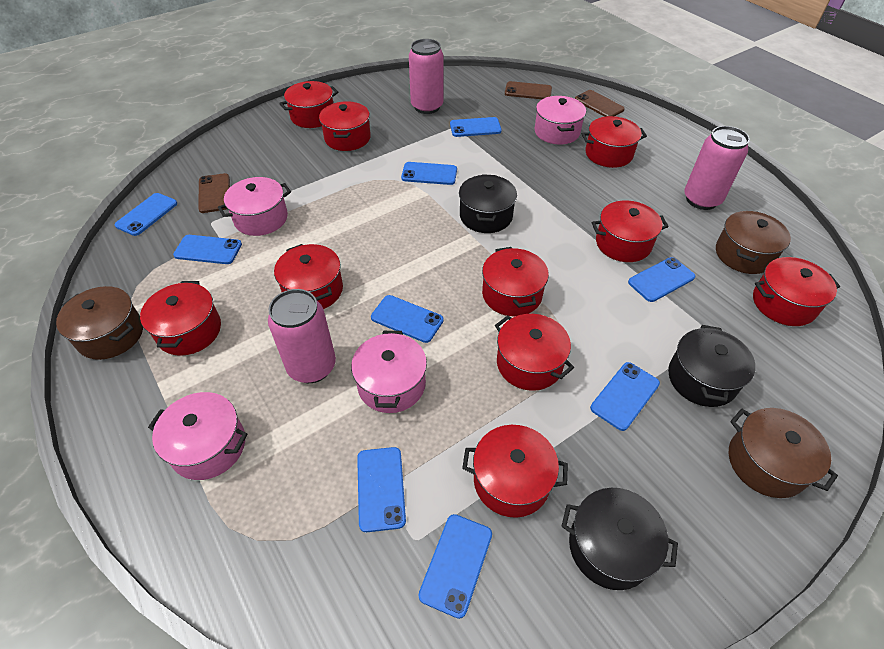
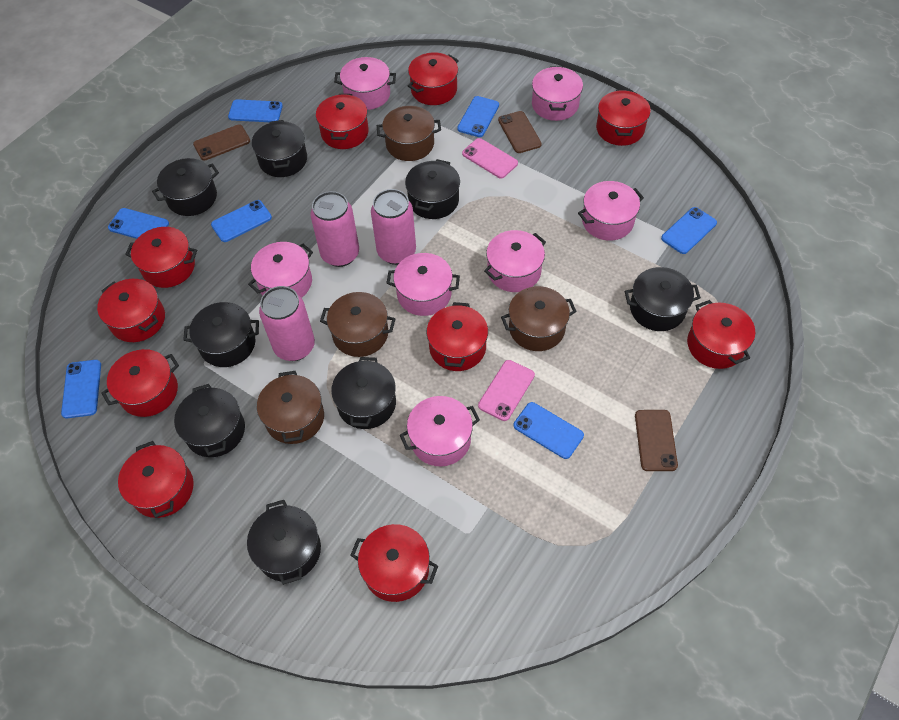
black pot: [459,174,517,233] [561,488,678,590] [668,325,756,407] = 3 -> [152,158,219,216] [174,384,245,457] [183,302,259,367] [247,500,321,585] [252,120,307,177] [331,357,396,429] [405,159,460,219] [625,267,701,331] = 8
blue phone: [115,193,177,236] [173,235,242,264] [357,447,406,532] [371,295,444,343] [401,162,457,185] [419,514,492,619] [450,117,502,137] [590,362,660,431] [628,257,695,302] = 9 -> [61,360,101,418] [108,208,169,239] [211,200,272,242] [228,99,283,122] [457,96,499,137] [514,402,584,459] [661,207,717,254] = 7
brown pot: [56,286,143,360] [716,211,791,274] [729,408,838,498] = 3 -> [257,371,324,444] [320,292,395,357] [377,106,441,161] [501,286,577,351] = 4
pink phone: none = 0 -> [462,138,518,179] [478,360,535,421] = 2
pink pot: [148,392,248,480] [218,177,291,236] [351,331,427,413] [534,96,586,144] = 4 -> [248,242,313,298] [334,57,396,110] [386,253,460,316] [400,396,480,466] [484,230,546,292] [532,66,583,121] [578,181,644,241] = 7

